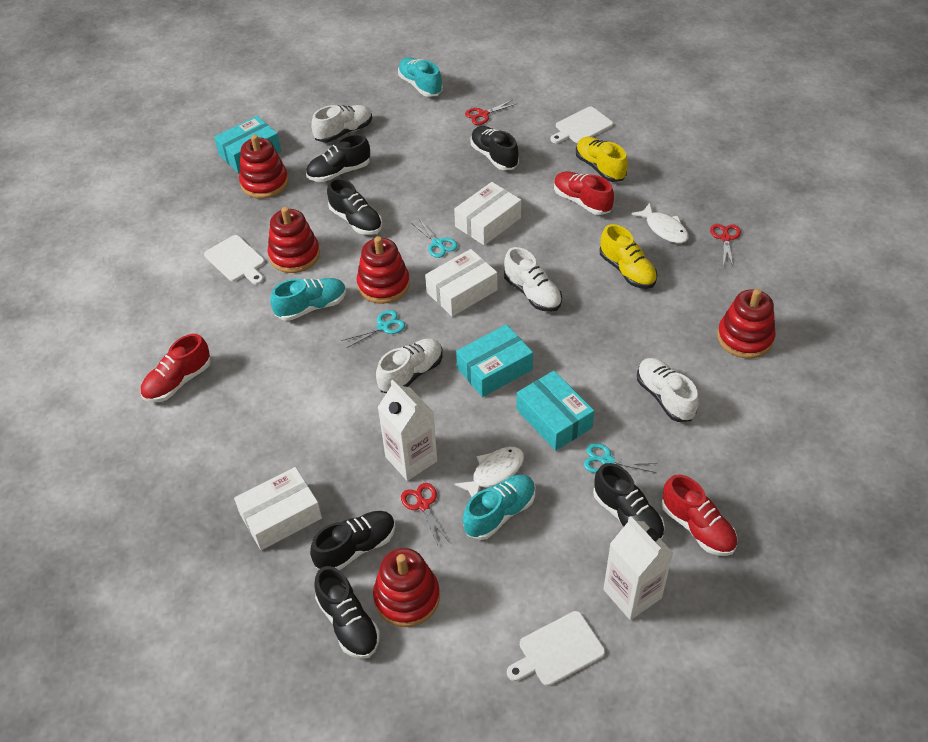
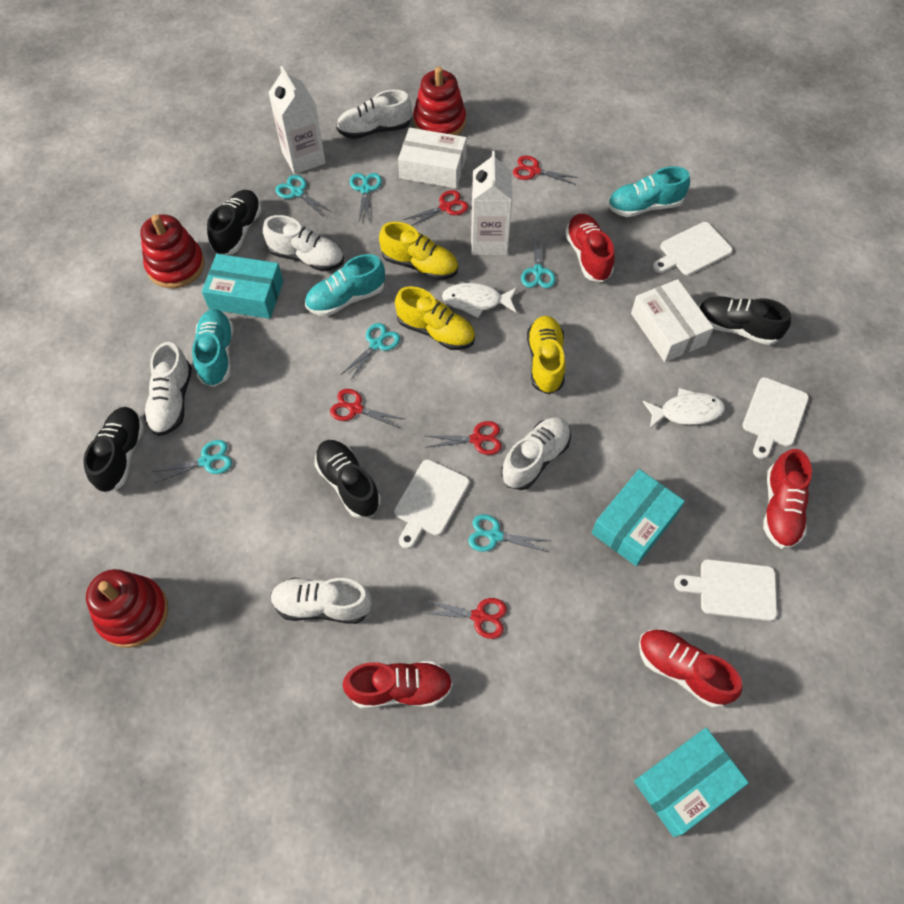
black shoe: [306,134,370,182] [310,511,395,570] [314,566,380,659] [327,178,382,235] [471,126,519,170] [593,463,665,540] = 6 -> [83,407,144,493] [207,190,261,255] [315,440,381,518] [699,296,791,345] = 4
red scissors: [401,483,450,545] [465,100,517,125] [710,224,741,266] = 3 -> [330,389,404,429] [403,190,468,226] [425,421,502,455] [425,598,507,639] [513,156,579,185] = 5
red shoe: [140,334,211,402] [554,171,614,215] [662,475,737,556] = 3 -> [342,661,453,708] [565,214,615,282] [639,629,742,708] [763,449,812,549] = 4
red stacking toy: [239,135,288,199] [267,207,320,273] [357,236,410,304] [373,548,440,627] [717,289,776,358] = 5 -> [86,569,168,648] [140,214,205,288] [413,67,466,136] = 3
turquoise scissors: [341,310,405,348] [411,219,458,258] [584,443,657,473] = 3 -> [152,440,232,483] [275,175,332,218] [342,323,400,381] [350,173,382,223] [468,514,551,552] [521,234,555,288] = 6
white box: [234,467,322,550] [425,249,497,317] [454,182,521,245] = 3 -> [398,128,467,189] [631,279,714,362] = 2
white cutting board: [204,235,265,285] [507,611,605,686] [550,107,613,143] = 3 -> [394,460,469,549] [653,222,733,275] [674,559,777,621] [743,377,809,459] = 4
white shoe: [311,105,372,142] [376,339,443,393] [504,247,562,312] [637,358,699,422] = 4 -> [144,342,192,436] [263,215,344,271] [270,578,372,624] [336,90,412,139] [501,417,571,490] = 5
yellow shoe: [576,137,628,182] [600,224,657,289] = 2 -> [379,222,458,280] [395,286,475,350] [527,316,565,394] = 3

